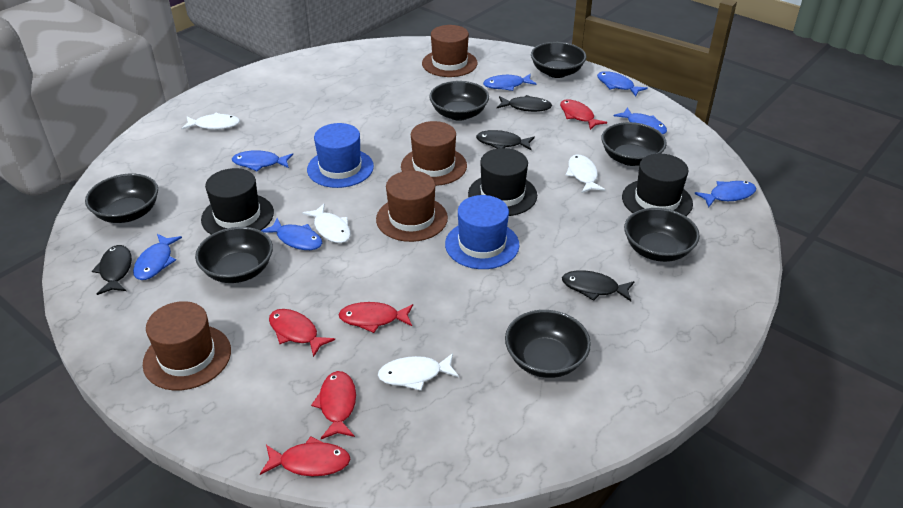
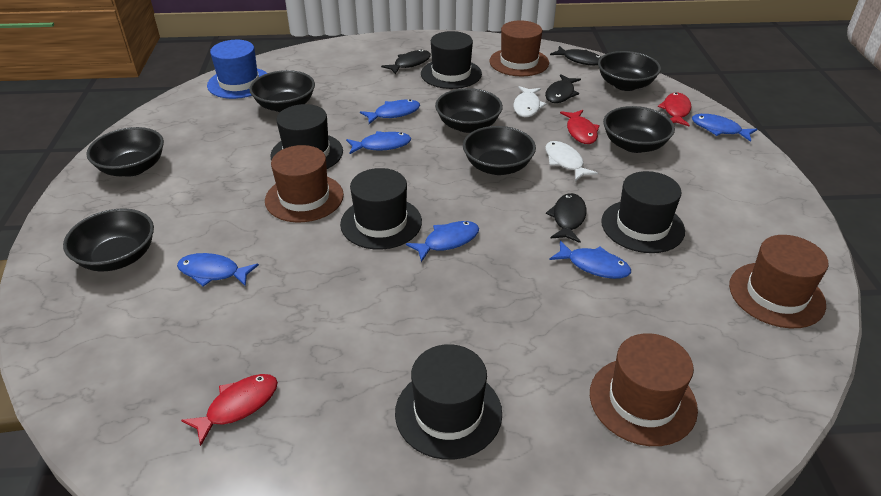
black hat: [201,168,274,235] [468,148,537,216] [622,154,693,216] = 3 -> [270,104,343,169] [340,168,422,249] [395,344,502,460] [421,31,482,89] [601,171,685,253] = 5
blue fish: [133,234,182,280] [232,150,293,171] [261,218,322,250] [483,74,537,91] [597,71,648,97] [614,107,667,134] [694,181,756,208] = 7 -> [177,253,259,286] [346,131,411,154] [360,99,420,124] [406,221,479,262] [549,240,631,279] [692,114,757,142] = 6
blue hat: [307,123,374,188] [445,195,519,269] = 2 -> [207,40,267,99] = 1
red fish: [260,436,351,476] [269,309,335,357] [311,371,356,439] [338,302,413,333] [560,99,607,130] = 5 -> [181,374,278,446] [560,110,600,144] [658,93,691,126] = 3
white fish: [181,113,240,130] [302,204,351,243] [378,353,459,391] [566,155,605,193] = 4 -> [514,86,546,117] [545,141,598,181] = 2

